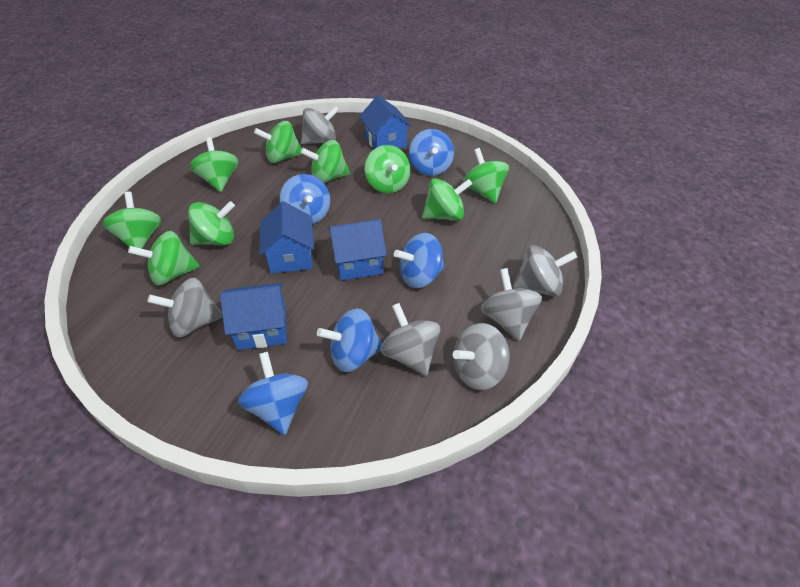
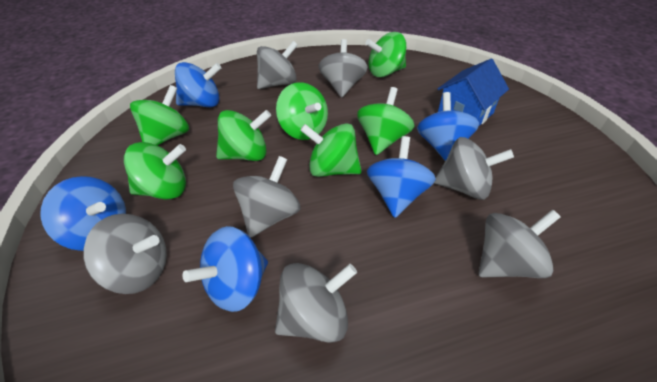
blue house: [220,282,287,350] [259,201,314,274] [328,219,387,281] [359,95,412,149] = 4 -> [437,59,509,126] = 1
green spinning top: [103,192,161,249] [128,231,200,285] [188,201,235,245] [190,137,238,192] [254,121,302,163] [301,140,350,183] [365,145,411,193] [422,178,472,221] [463,148,509,203] = 9 -> [124,142,186,199] [130,85,189,146] [216,110,271,161] [276,82,328,140] [300,123,362,177] [357,87,414,155] [366,32,406,77] = 7
grey spinning top: [147,278,223,337] [301,106,339,145] [381,303,440,376] [453,323,510,390] [481,268,542,341] [513,245,577,296] = 6 -> [83,214,167,294] [233,156,301,238] [257,41,298,89] [275,263,357,343] [318,39,368,97] [434,137,514,200] [478,210,560,278] = 7

